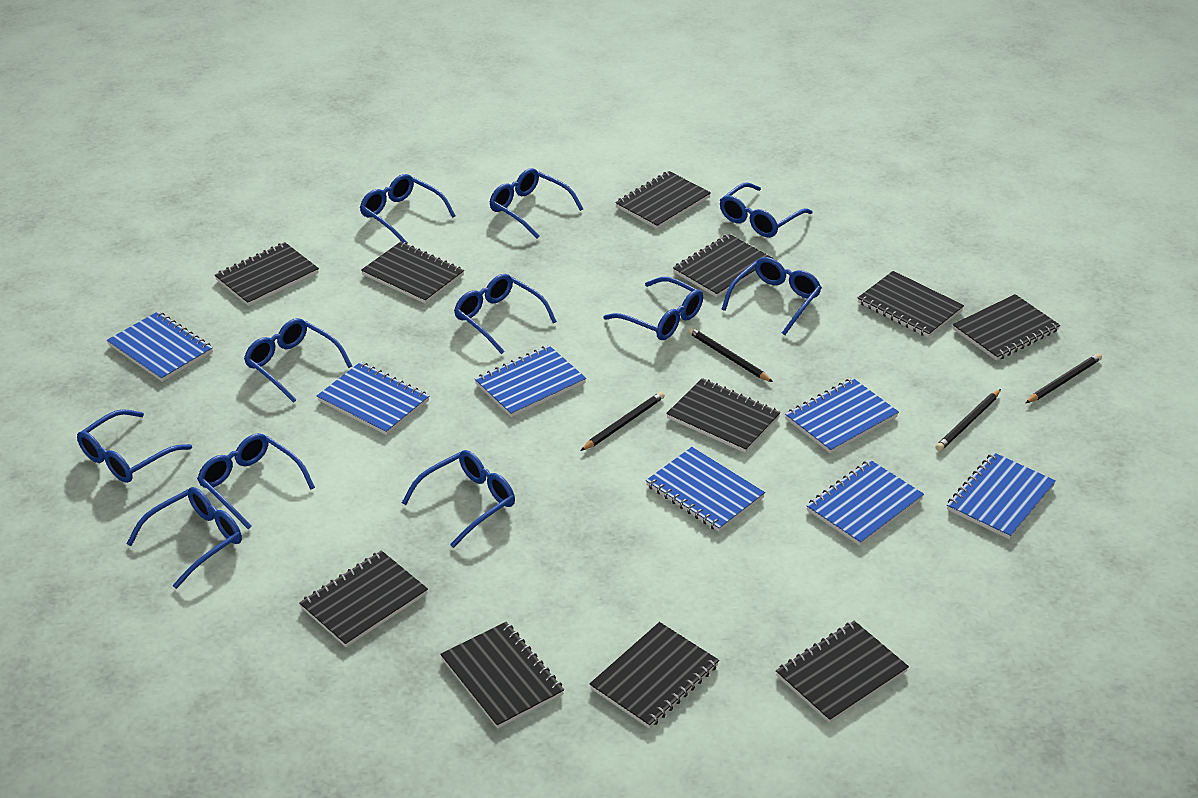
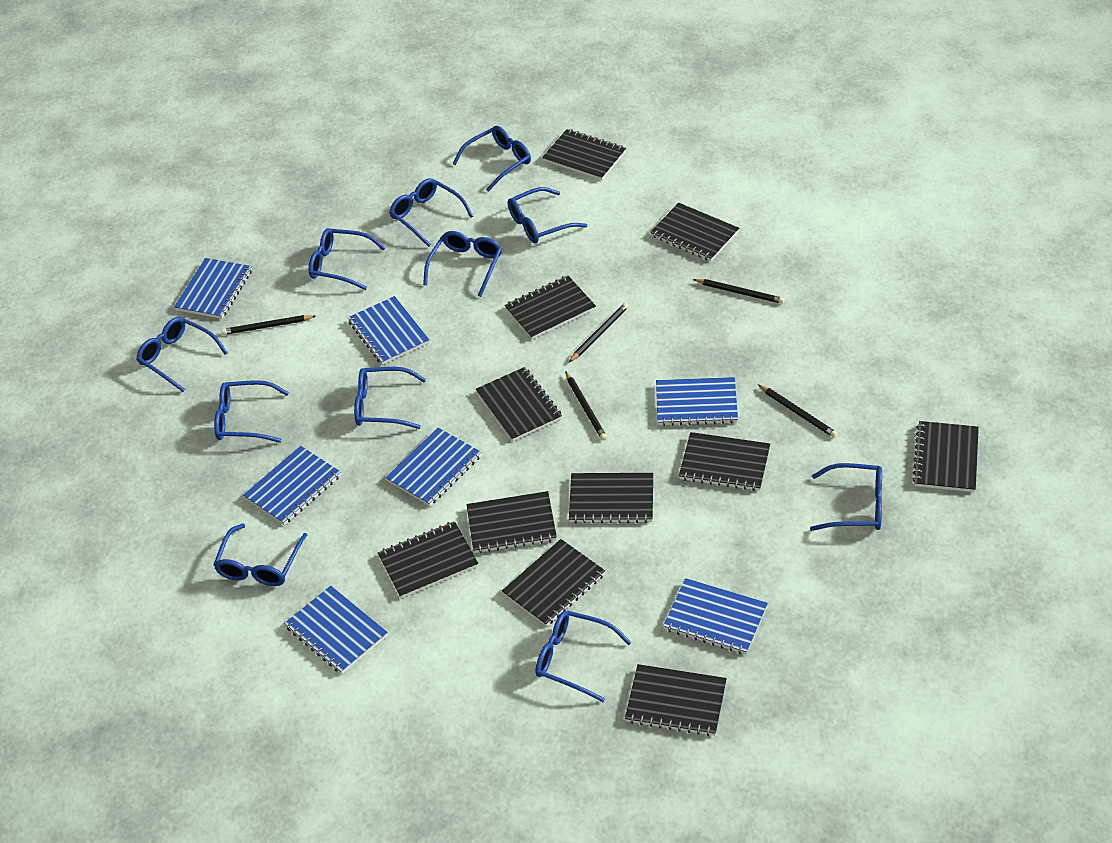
black pencil: [581,392,665,451] [688,327,773,382] [936,389,1001,451] [1026,353,1102,403] = 4 -> [221,315,316,335] [565,371,607,440] [569,303,629,362] [693,279,785,304] [758,385,838,438] = 5

